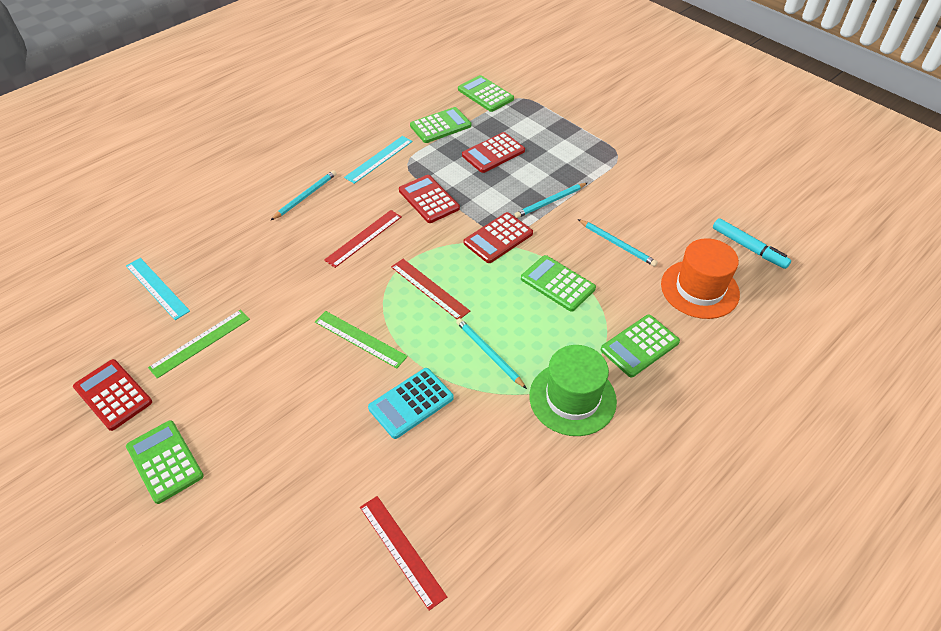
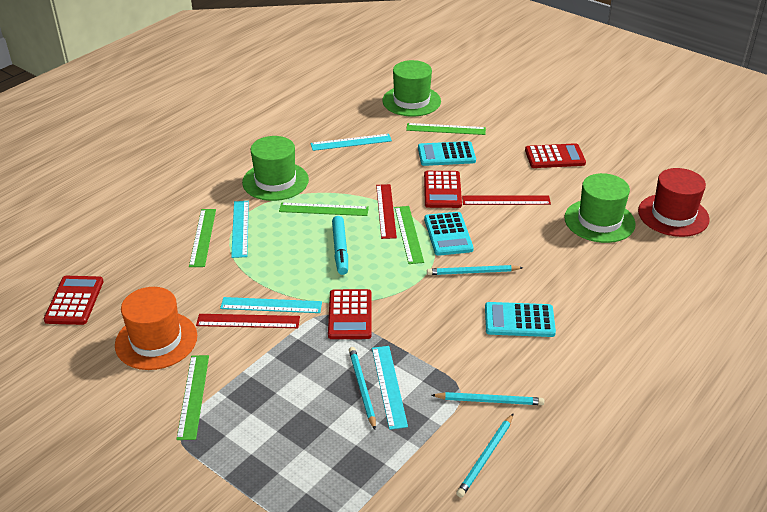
green calculator: [126,420,204,504] [410,107,471,143] [458,75,514,112] [521,255,596,312] [601,315,680,377] = 5 -> none = 0
green hat: [529,345,617,436] = 1 -> [242,136,309,201] [382,60,441,117] [564,173,636,243] = 3
green ruler: [148,310,250,379] [315,311,408,368] = 2 -> [176,355,209,440] [189,209,216,267] [279,203,369,216] [395,206,424,264] [406,123,486,135] = 5
red hat: none = 0 -> [638,168,710,237] = 1
turquoise calculator: [368,368,454,439] = 1 -> [418,141,476,166] [424,212,474,256] [485,302,556,337] = 3
turquoise ruler: [126,258,190,320] [344,136,413,184] = 2 -> [220,297,322,313] [231,201,249,258] [310,134,392,151] [372,346,408,430] = 4

